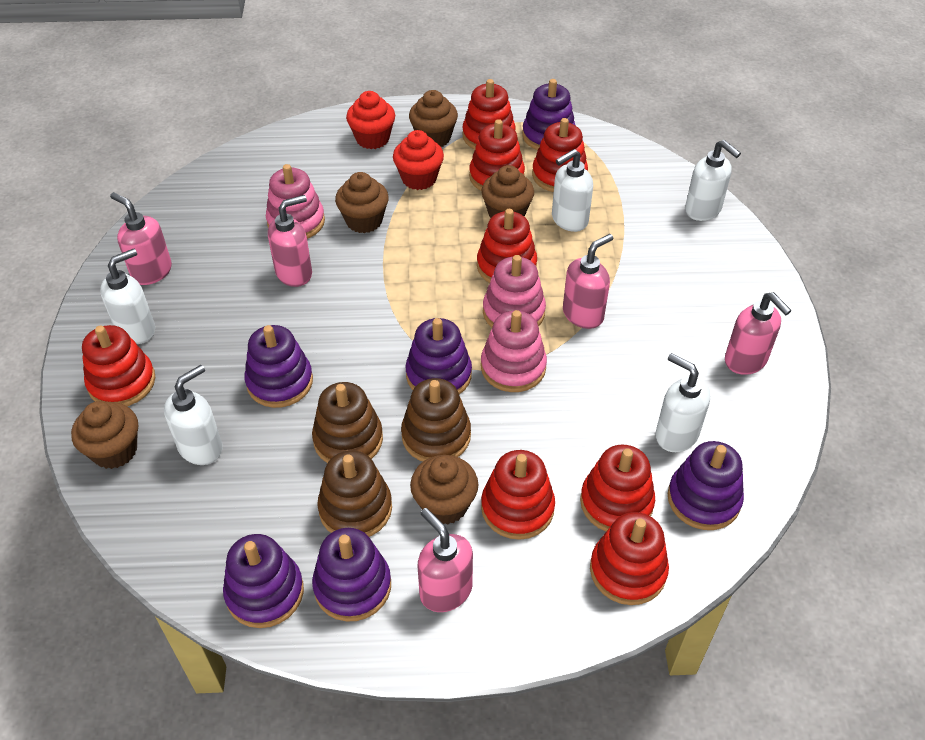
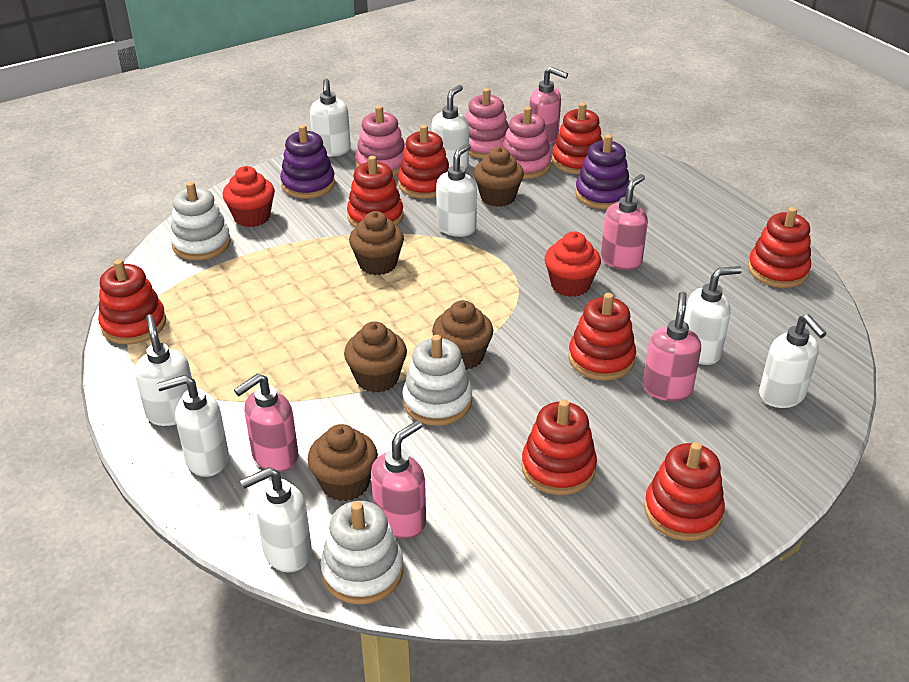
brown stacking toy: [312,382,383,463] [317,450,392,537] [401,378,471,462] = 3 -> none = 0
purple stacking toy: [223,534,304,628] [245,325,313,408] [312,528,391,622] [406,318,472,394] [522,79,576,150] [668,441,744,530] = 6 -> [280,125,335,199] [575,134,630,209] = 2
white soap dispenser: [100,248,155,344] [164,365,222,465] [552,149,593,232] [656,353,710,452] [685,140,741,221] = 5 -> [135,314,192,426] [157,375,229,477] [240,467,312,572] [310,79,351,157] [432,85,469,169] [436,143,477,237] [684,266,742,365] [759,314,827,408] = 8
white stacking toy: none = 0 -> [170,182,231,260] [320,501,403,604] [403,335,472,426] = 3

